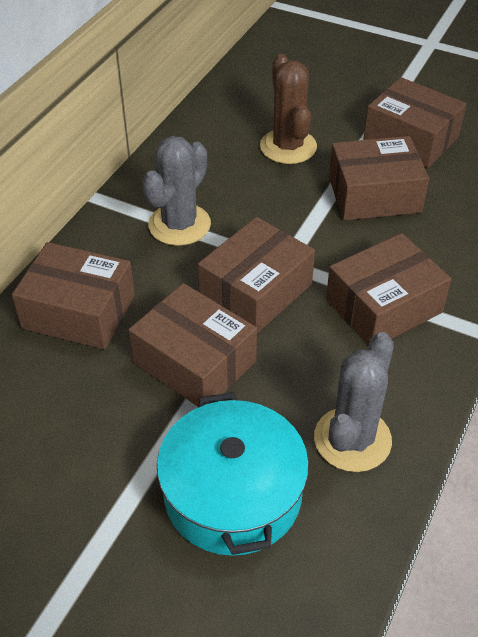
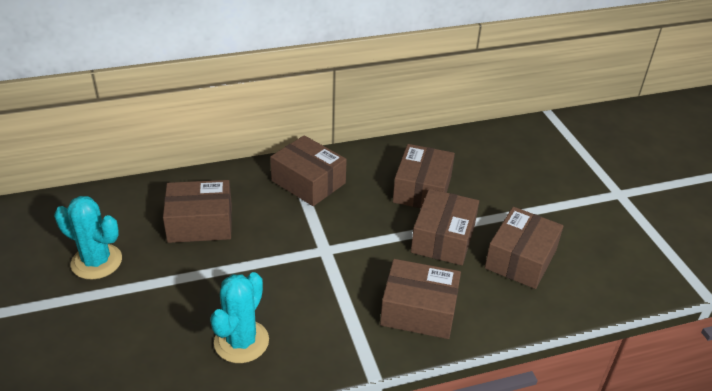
brown cactus: [260,54,317,164] = 1 -> none = 0
grey cactus: [142,136,211,246] [314,332,394,472] = 2 -> none = 0
turquoise cactus: none = 0 -> [54,196,122,279] [210,272,269,363] = 2
turquoise pot: [157,392,309,556] = 1 -> none = 0

